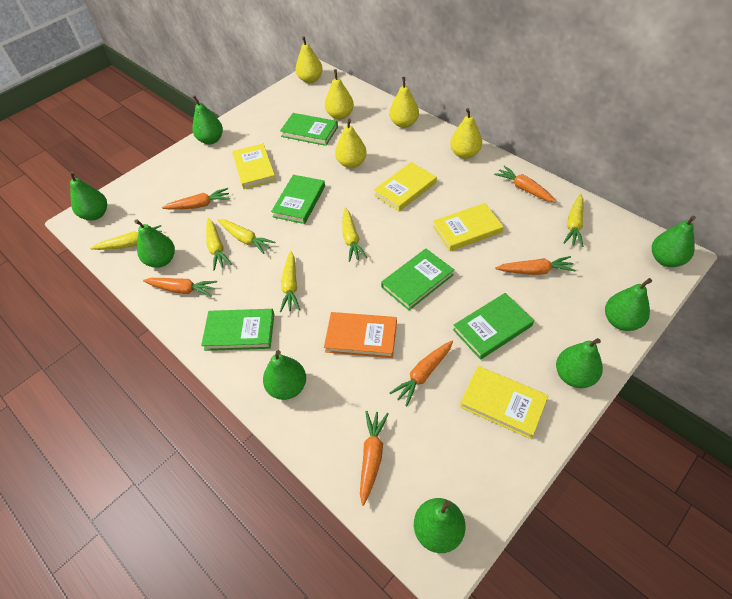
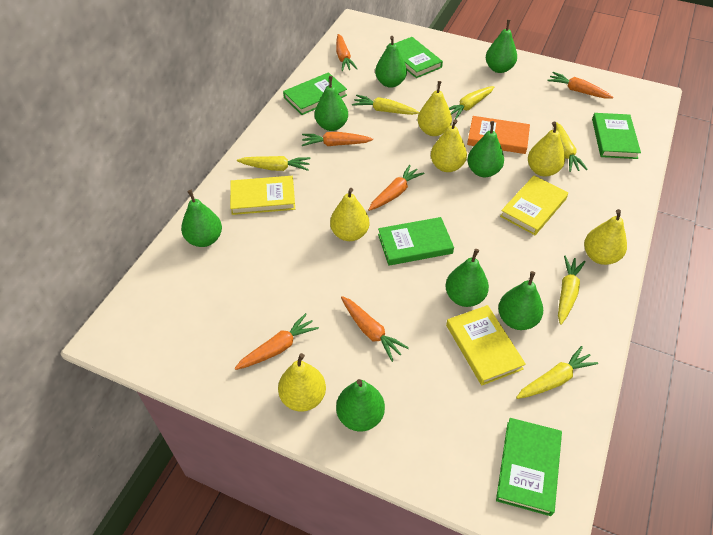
yellow book: [232,143,276,189] [374,162,437,212] [433,203,504,251] [460,366,549,439] = 4 -> [230,176,295,215] [446,305,526,385] [500,176,568,235] = 3
yellow pear: [296,36,323,83] [325,69,354,120] [335,119,367,168] [389,77,419,128] [450,108,482,159] = 5 -> [278,353,326,412] [330,188,369,241] [418,81,452,136] [431,119,467,172] [528,121,565,177] [584,209,627,265] = 6

